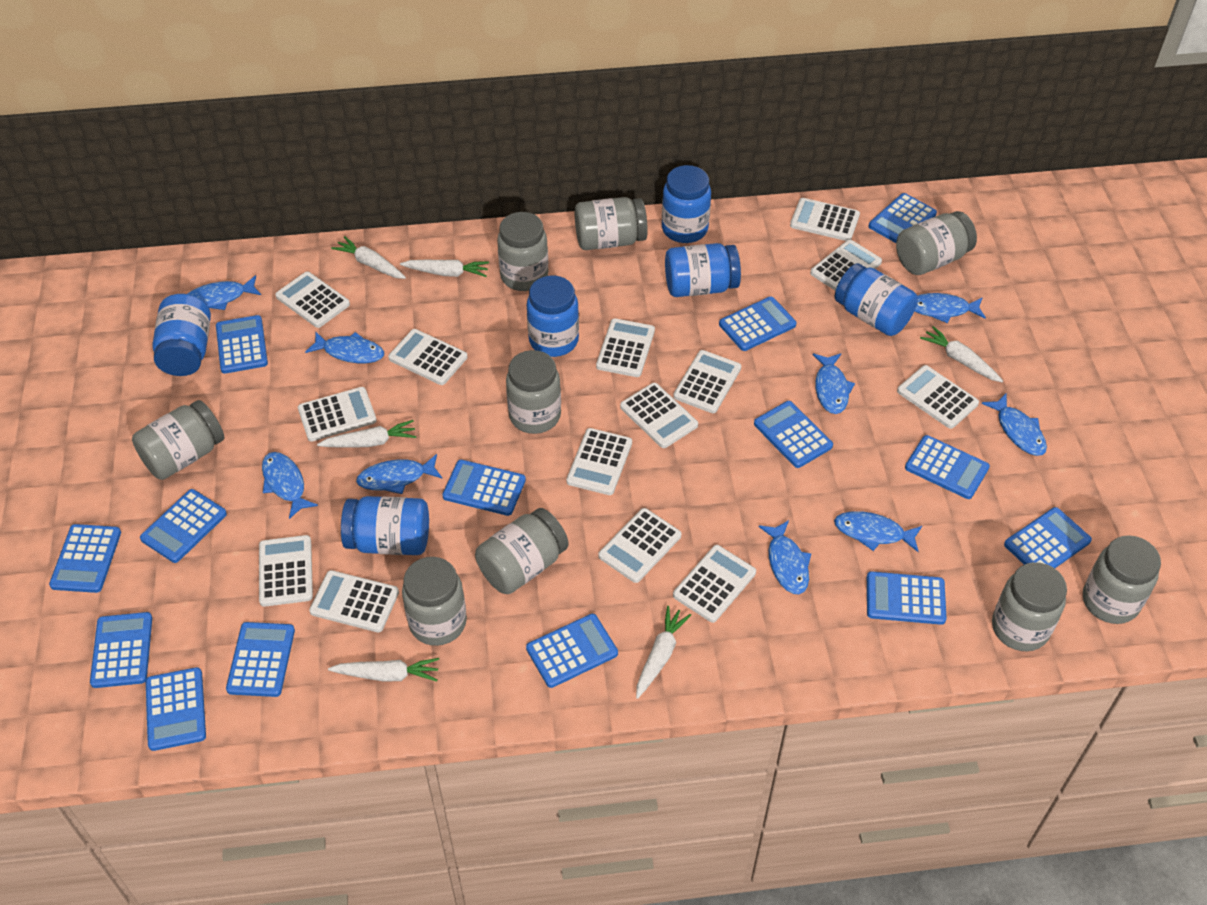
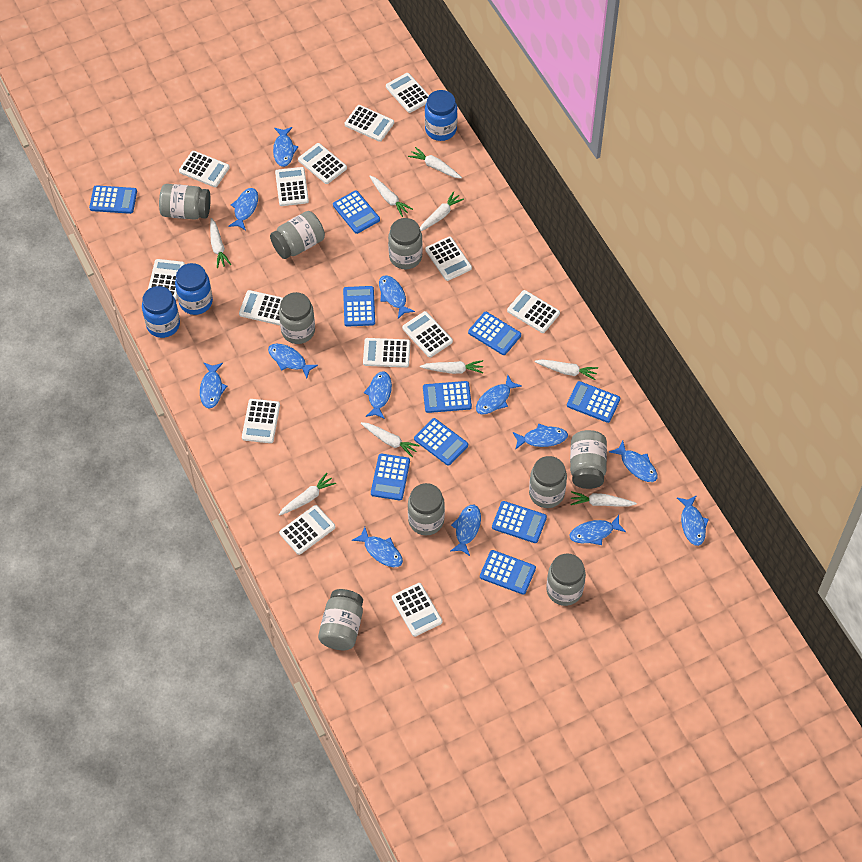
blue calculator: [49,524,121,593] [90,612,152,688] [140,489,227,563] [146,667,206,751] [216,315,268,374] [226,622,295,697] [442,460,526,516] [526,614,618,688] [719,297,797,351] [754,401,833,468] [867,571,946,625] [868,193,937,243] [905,435,990,499] [1004,507,1092,568] = 14 -> [89,185,137,214] [333,190,380,234] [343,286,375,327] [371,454,410,500] [414,418,468,466] [423,381,472,413] [468,312,521,355] [480,550,536,594] [492,501,547,543] [567,381,620,423] = 10
blue fish: [188,275,261,310] [262,452,318,519] [305,332,384,363] [356,454,442,494] [759,520,811,594] [813,353,855,414] [834,511,922,552] [914,293,986,323] [982,394,1047,456] = 9 -> [200,363,227,409] [228,188,258,230] [268,344,318,379] [273,127,298,167] [352,527,403,567] [364,371,392,419] [379,275,415,319] [451,505,481,556] [476,375,522,414] [512,423,568,450] [570,515,626,545] [609,440,658,482] [677,495,709,546] = 13
blue jar: [153,294,211,376] [341,496,429,555] [527,276,579,357] [662,165,711,243] [665,243,741,297] [835,263,918,336] = 6 -> [142,286,180,338] [175,263,213,315] [425,90,458,141] = 3
white carrot: [317,420,417,448] [328,658,439,682] [331,236,406,279] [400,260,489,277] [636,606,691,699] [920,326,1003,382] = 6 -> [210,218,231,268] [279,473,336,516] [361,422,420,457] [369,176,413,217] [408,147,462,178] [420,191,464,231] [420,360,483,374] [535,359,598,380] [570,491,637,506] = 9

